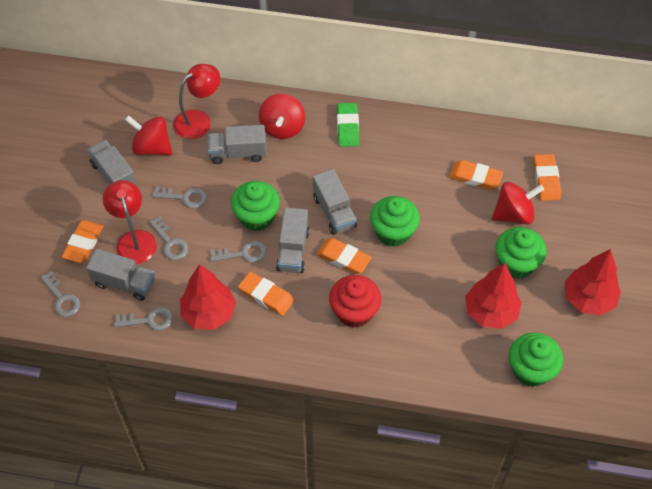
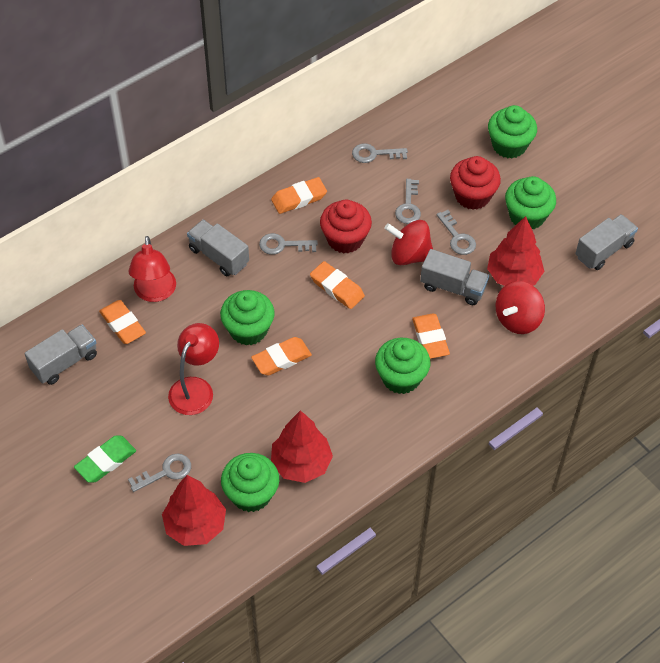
green cupcake: [231,181,280,231] [370,196,420,247] [495,227,547,278] [509,333,563,387] = 4 -> [220,290,275,345] [221,453,279,512] [375,338,430,394] [488,105,537,158] [505,176,556,229] = 5
grey truck: [86,249,155,301] [87,140,137,185] [208,125,266,164] [276,207,310,273] [313,169,357,235] = 5 -> [25,325,97,385] [187,220,249,276] [420,249,489,305] [576,214,638,270] = 4
red cupcake: [329,275,381,328] = 1 -> [320,200,372,253] [450,156,501,210] = 2
red spinning top: [125,115,173,155] [259,94,305,139] [492,182,544,224] = 3 -> [384,220,433,265] [496,281,545,334] = 2

